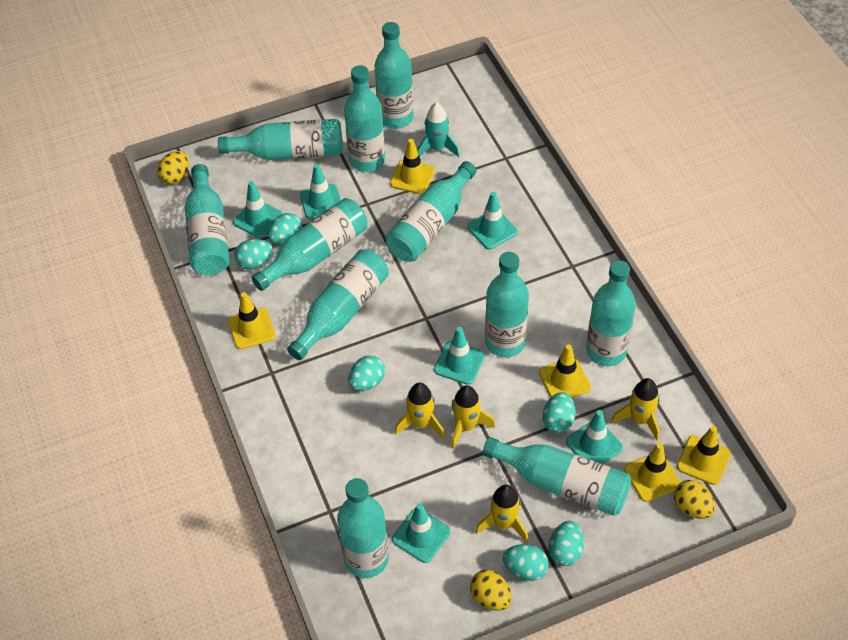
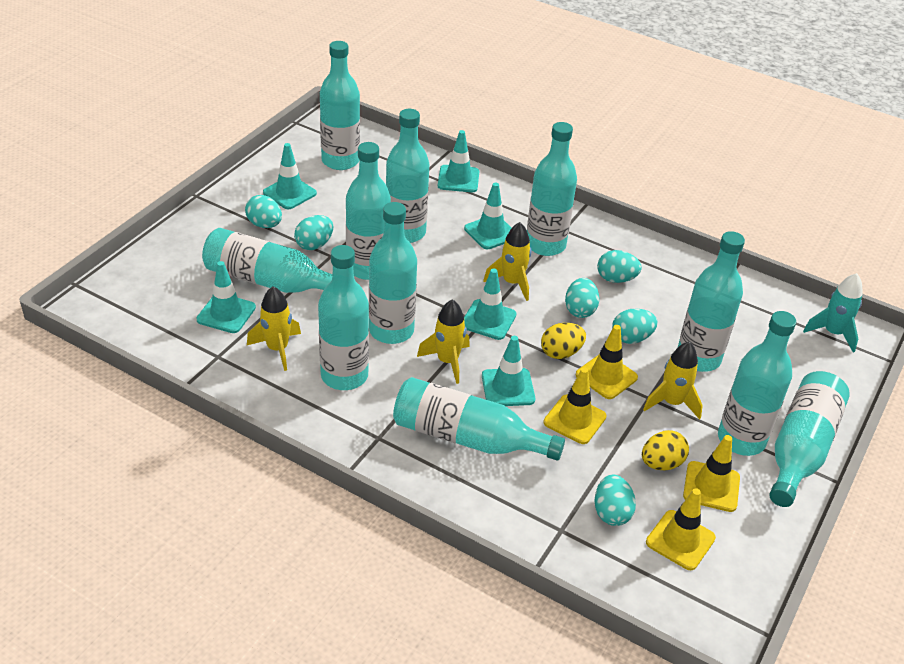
yellow egg: [157,151,189,184] [470,570,512,611] [674,480,715,519] = 3 -> [541,323,586,359] [642,430,689,470] = 2
yellow traffic cone: [228,292,276,349] [390,139,435,194] [539,344,591,398] [624,443,681,502] [677,426,731,485] = 5 -> [543,367,606,444] [576,325,638,399] [646,488,716,570] [683,435,740,512] = 4

